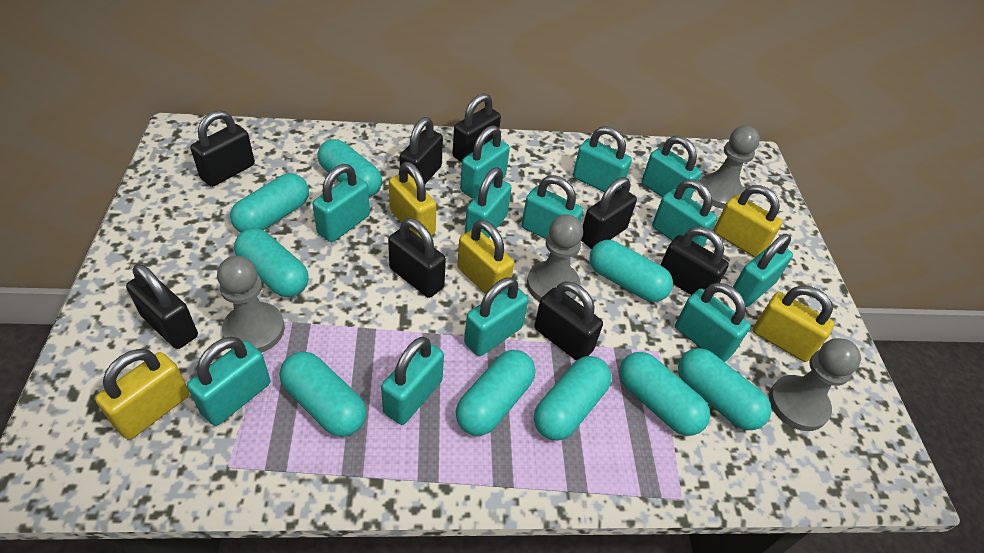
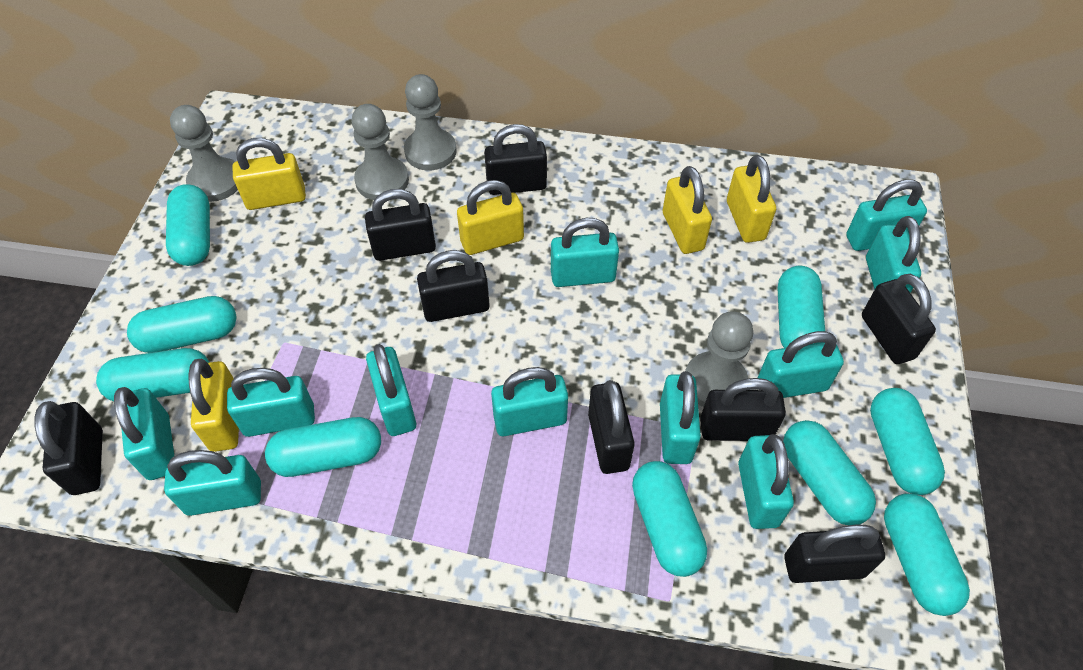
turquoise padlock: [187,337,270,426] [312,164,370,242] [381,337,444,425] [460,126,510,199] [464,277,529,356] [465,167,512,238] [522,175,583,239] [573,126,632,192] [642,136,702,198] [652,179,717,247] [675,283,751,362] [733,234,793,307] = 12 -> [114,387,174,480] [164,450,261,516] [227,368,315,437] [366,344,416,436] [491,367,568,436] [551,218,619,287] [660,371,701,464] [738,434,794,529] [758,331,844,398] [846,179,927,251] [866,216,921,293] = 11

